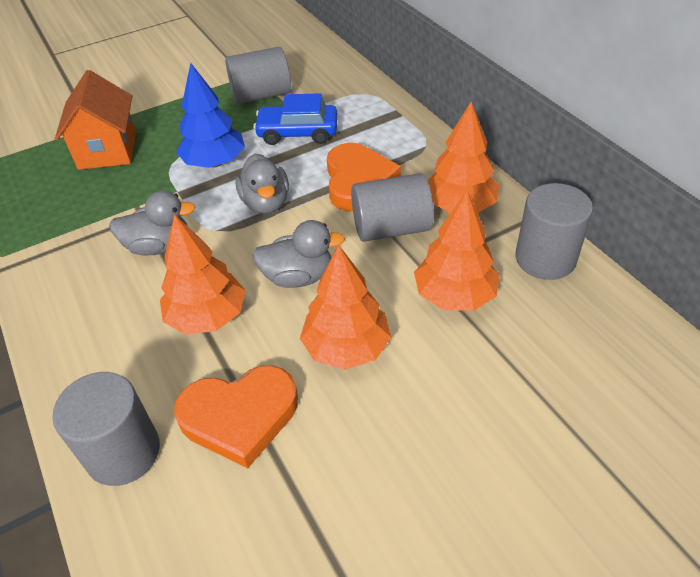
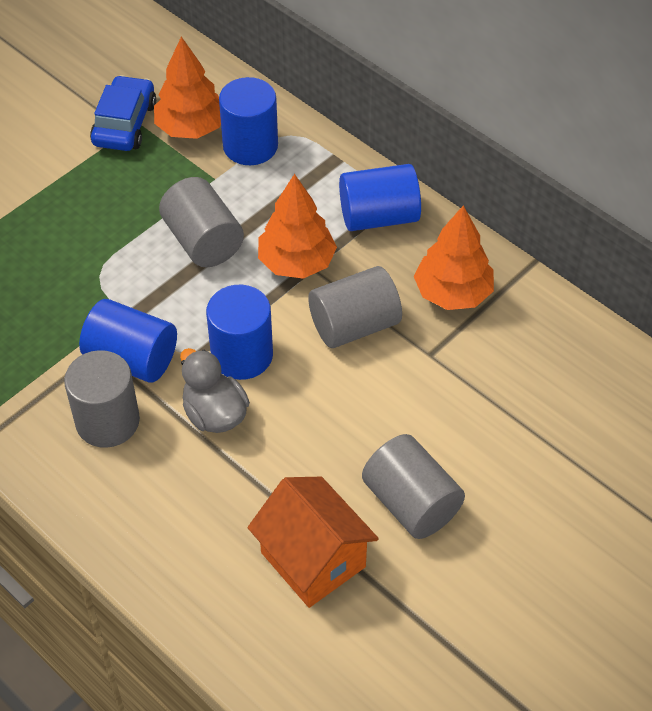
blue cylinder: none = 0 -> [79,299,177,383] [206,285,273,380] [219,77,278,165] [339,164,421,231] = 4
blue tree: [177,63,245,168] = 1 -> none = 0
grey duck: [109,190,196,255] [235,153,289,214] [252,220,345,288] = 3 -> [180,348,250,433] = 1
orange heart: [174,365,298,468] [327,143,401,212] = 2 -> none = 0
orange tree: [160,214,245,335] [300,245,391,370] [414,191,500,311] [428,102,499,213] = 4 -> [154,36,221,139] [258,174,337,279] [414,205,494,310] = 3

